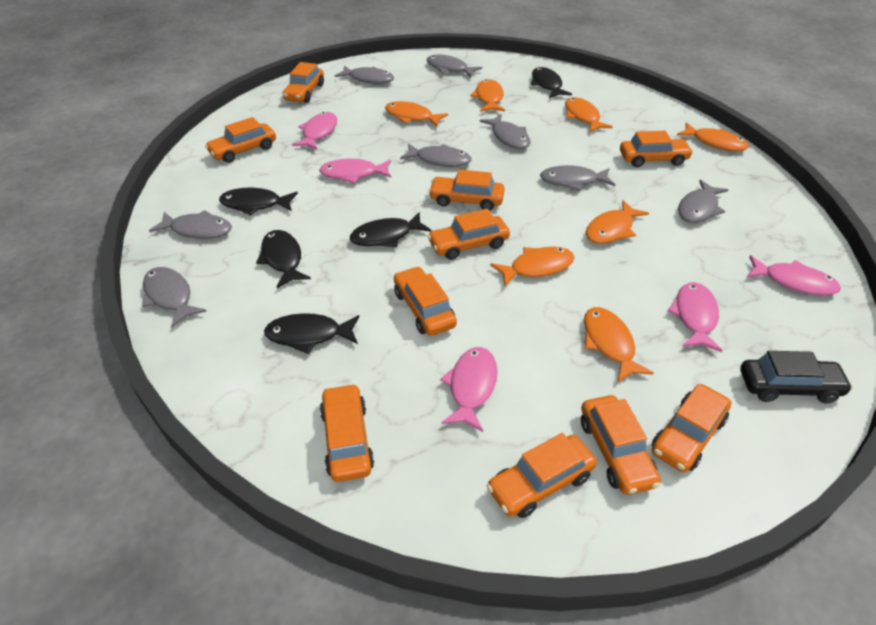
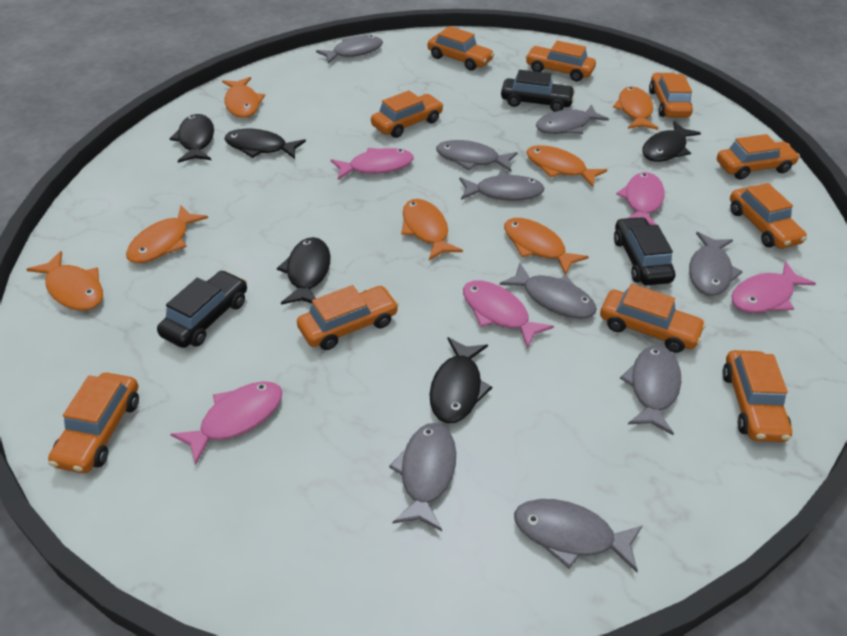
black car: [740,351,853,403] = 1 -> [157,270,247,348] [501,70,575,112] [614,217,675,285] = 3
grey fish: [142,267,207,328] [149,210,232,239] [335,65,394,84] [400,143,471,167] [426,55,482,77] [479,114,531,149] [540,165,615,191] [678,180,728,223] = 8 -> [316,35,383,64] [389,423,456,531] [436,140,518,172] [459,172,544,201] [500,263,597,319] [514,499,642,572] [536,104,609,134] [620,345,681,435] [689,232,743,296] = 9

